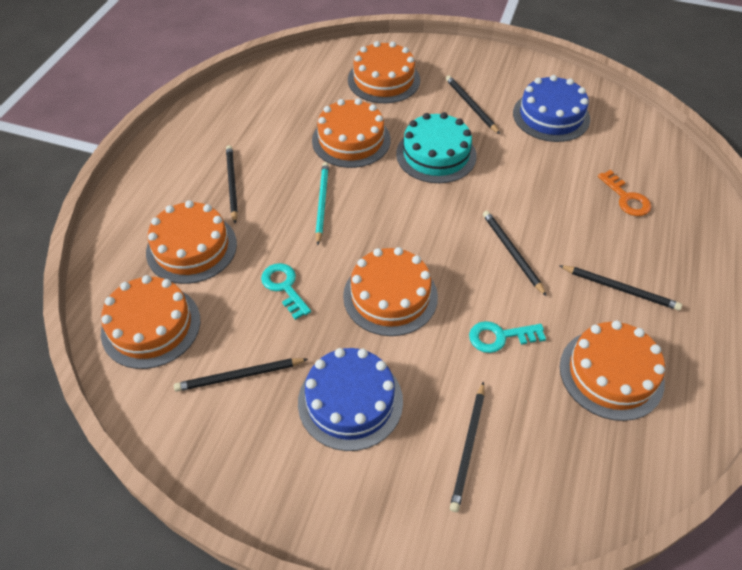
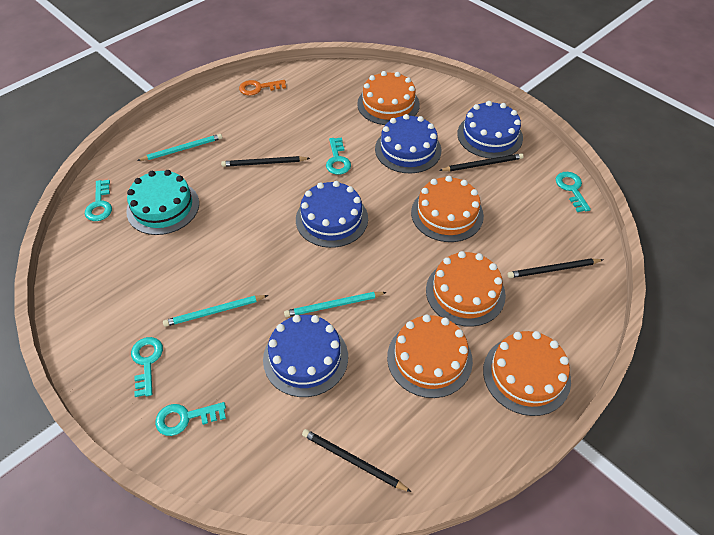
black pencil: [174,358,308,392] [226,145,238,223] [446,75,500,134] [450,382,485,512] [483,211,546,296] [559,265,682,311] = 6 -> [221,156,310,167] [302,429,411,492] [439,153,523,171] [508,258,603,278] = 4
blue cake: [298,348,403,451] [513,75,590,142] = 2 -> [263,315,348,397] [296,181,368,248] [375,114,441,173] [457,101,523,158] = 4
orange cake: [101,275,200,369] [146,200,237,284] [312,98,391,168] [343,247,438,336] [348,41,420,103] [560,321,665,421] = 6 -> [357,71,420,125] [387,314,473,398] [411,176,484,242] [426,251,506,327] [483,331,571,416] = 5
turquoise key: [261,263,311,320] [469,321,546,353] = 2 -> [85,180,112,221] [131,337,163,397] [155,402,226,436] [326,137,351,175] [556,172,591,212] = 5
turquoise pencil: [315,162,329,245] = 1 -> [137,134,223,161] [163,295,268,327] [284,292,387,317] = 3

